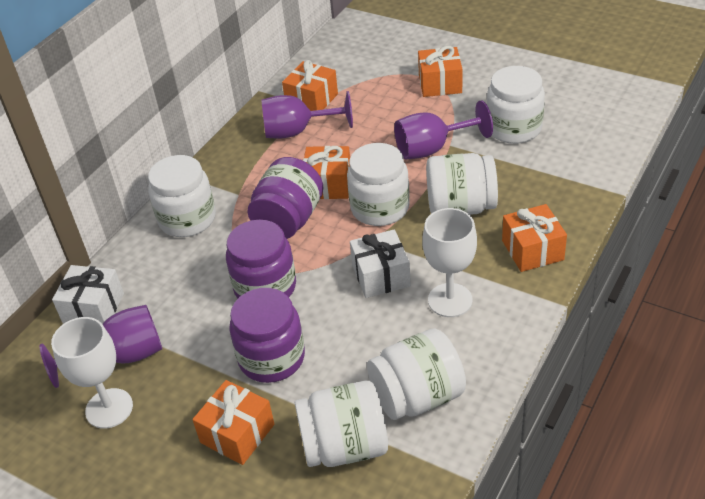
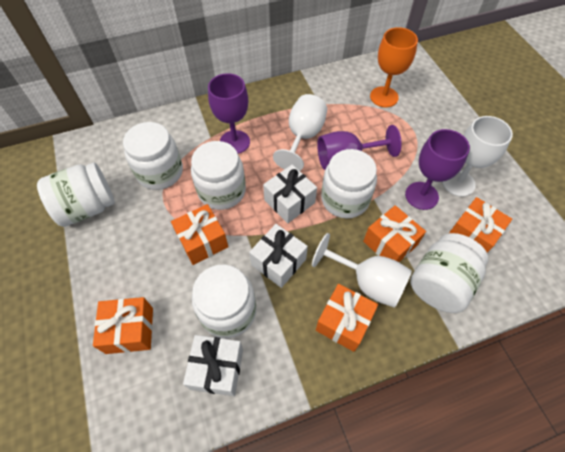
orange goblet: none = 0 -> [370,27,418,107] = 1
purple jar: [226,220,296,298] [229,288,305,383] [247,157,324,239] = 3 -> none = 0
white gift: [52,265,124,324] [350,229,411,298] = 2 -> [183,335,243,396] [249,224,308,288] [263,165,317,223] = 3
white goblet: [51,317,133,429] [422,208,477,317] = 2 -> [273,94,327,171] [312,233,412,308] [442,116,513,197] = 3

